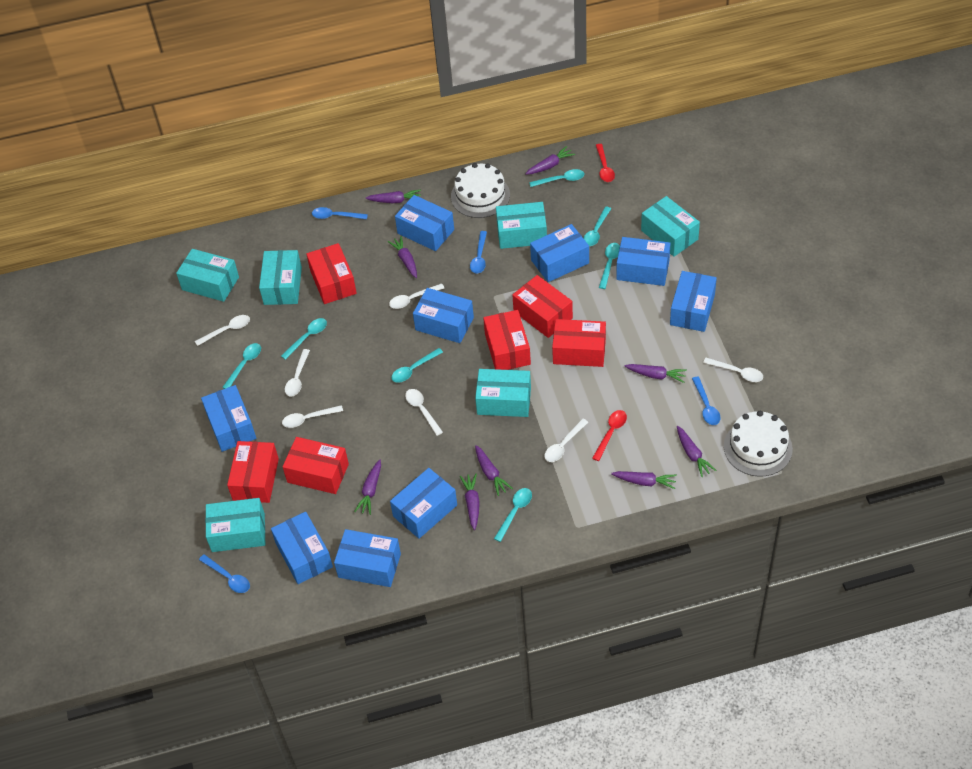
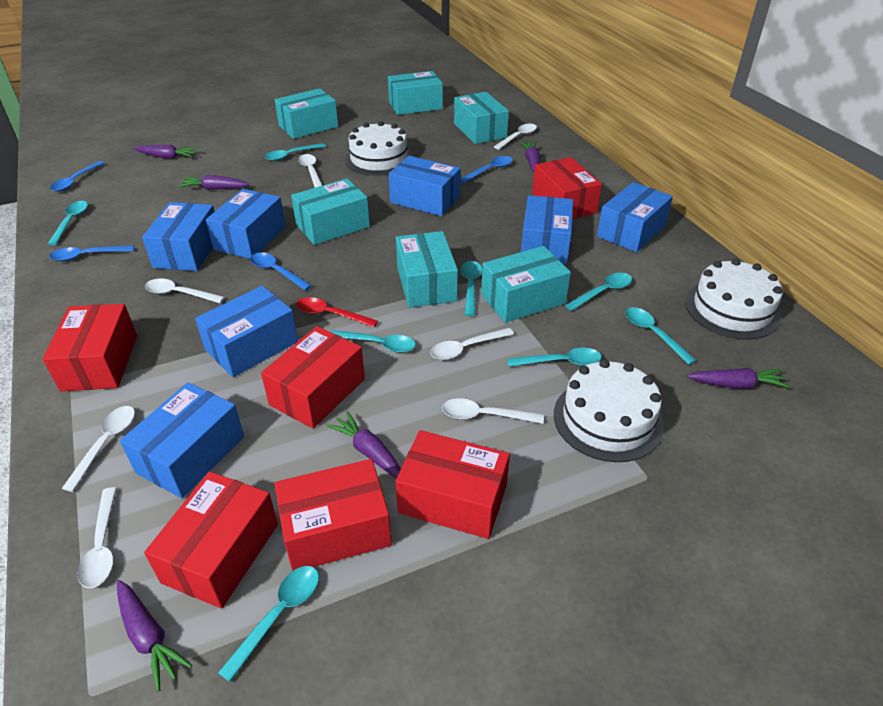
blue box: [201,385,256,452] [271,512,333,584] [334,529,401,587] [390,468,457,539] [395,195,454,251] [413,288,474,343] [530,224,589,282] [616,237,670,286] [670,271,717,332] = 9 -> [120,382,244,498] [142,202,215,271] [195,286,298,377] [206,189,286,259] [389,156,461,216] [521,195,573,264] [597,182,673,252] = 7
purple carrot: [354,459,381,515] [366,190,421,203] [388,236,417,278] [460,474,480,530] [475,445,513,496] [525,146,575,175] [611,471,677,489] [624,364,687,383] [677,426,716,477] = 9 -> [117,580,192,691] [134,145,198,159] [178,175,249,190] [326,411,401,478] [520,141,540,172] [687,368,790,389] = 6
red spoon: [592,410,627,461] [596,144,615,182] = 2 -> [296,297,378,327] = 1
turquoise spoon: [222,343,261,389] [281,318,327,360] [392,348,443,383] [494,488,532,542] [529,169,584,187] [583,206,611,246] [599,243,620,289] = 7 -> [48,201,88,245] [218,566,319,682] [264,143,326,161] [330,330,416,353] [460,261,482,316] [507,348,602,367] [565,273,632,311] [625,307,697,365] = 8
white cake: [451,163,510,218] [724,411,793,477] = 2 -> [345,121,413,176] [554,359,664,462] [685,259,783,339] = 3

